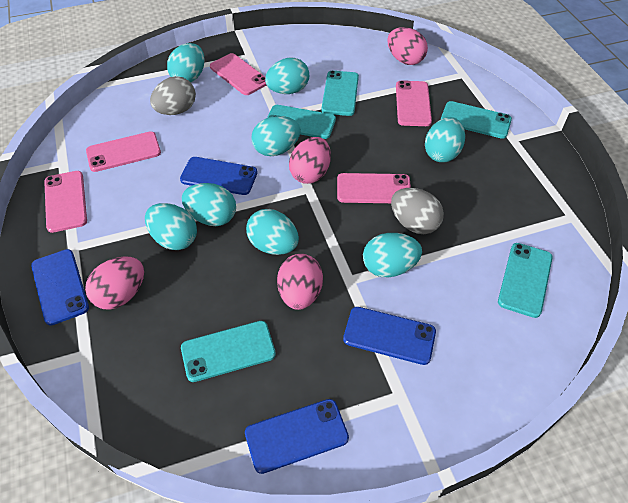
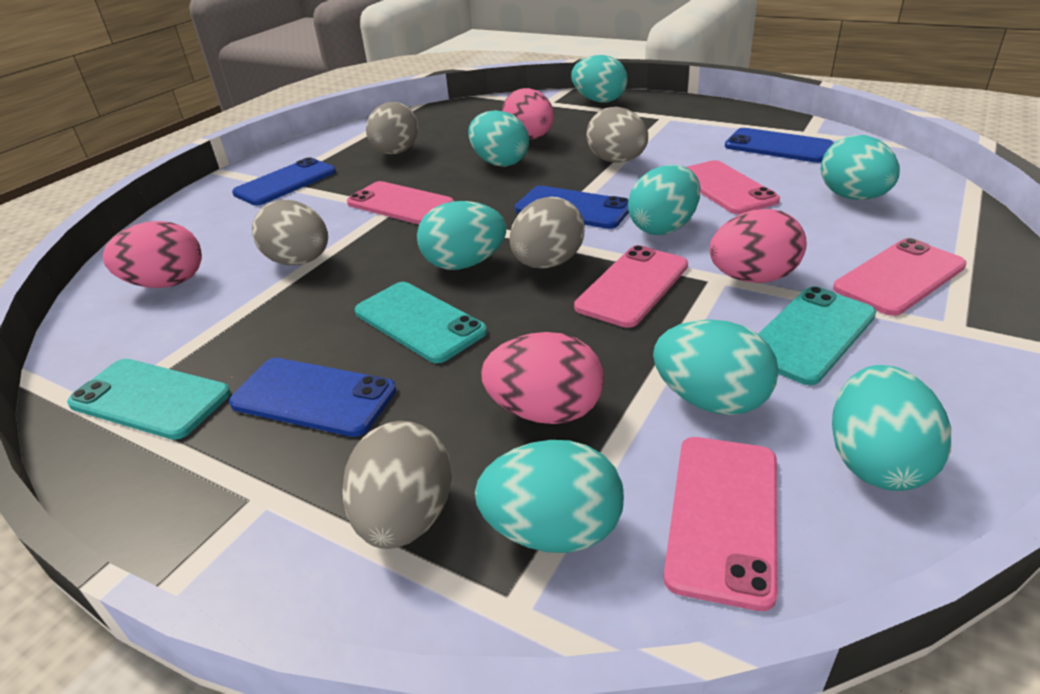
grey egg: [150,76,196,115] [391,188,444,234] = 2 -> [252,200,328,265] [342,421,452,549] [366,102,419,154] [510,197,585,268] [586,107,648,163] = 5
turquoise phone: [181,321,276,382] [267,105,336,139] [322,70,359,116] [441,101,512,139] [498,243,553,318] = 5 -> [67,359,231,440] [355,282,487,363] [758,286,876,385] = 3

